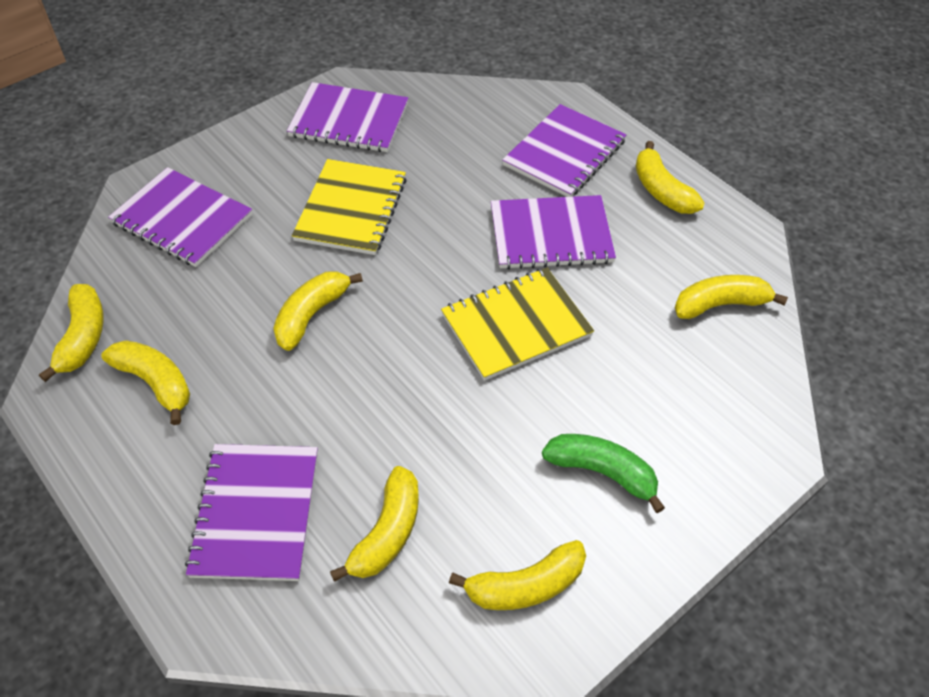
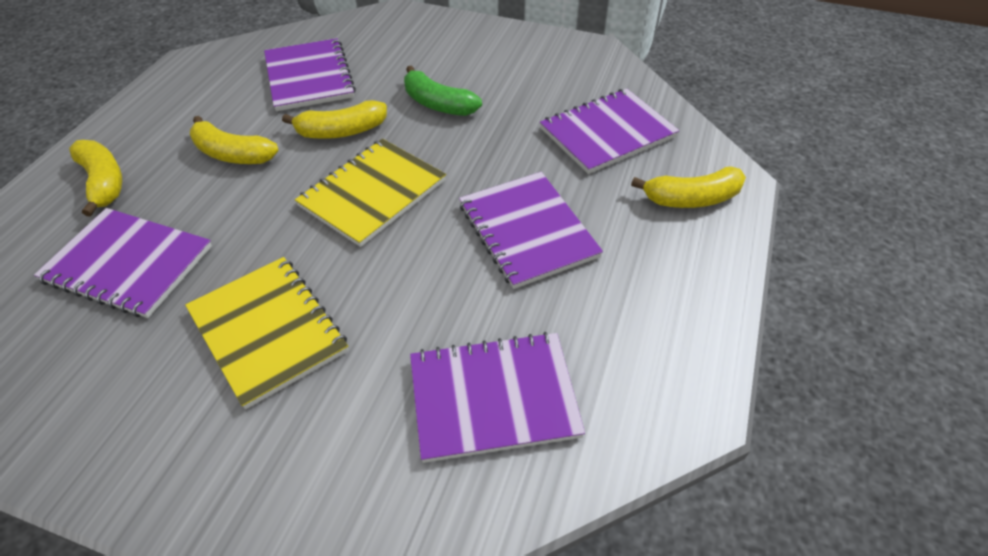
yellow banana: [39,284,104,382] [101,340,190,425] [273,271,363,351] [330,466,419,582] [449,540,586,610] [636,141,704,214] [675,275,788,319] = 7 -> [69,140,122,217] [190,116,279,164] [282,100,387,139] [631,166,746,208] = 4

